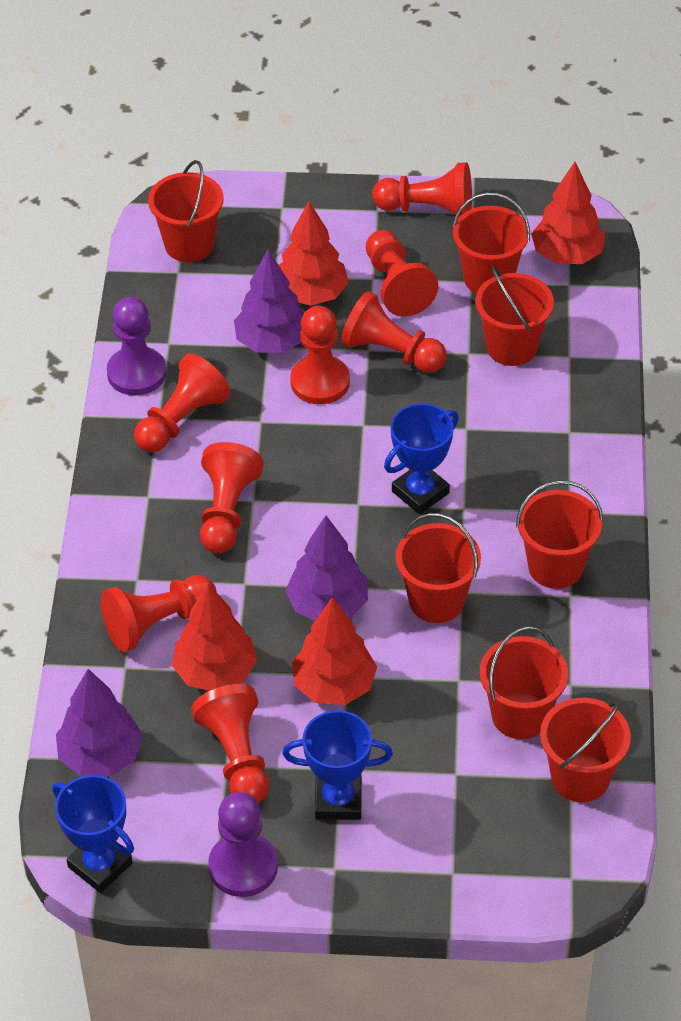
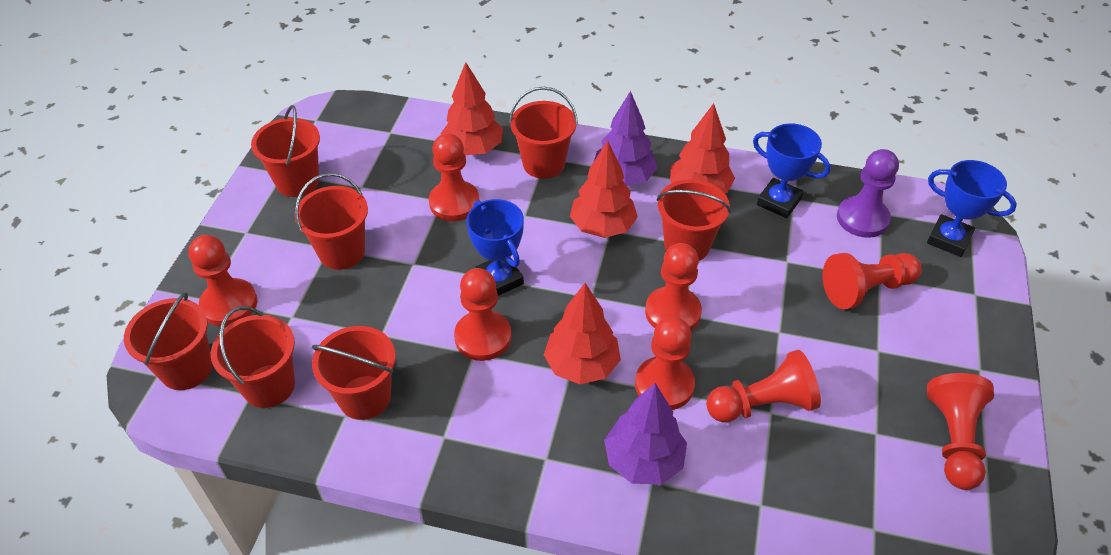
purple pawn: [107,297,166,395] [208,792,278,897] = 2 -> [837,149,899,238] = 1
purple tree: [56,669,143,776] [234,250,304,353] [285,516,368,621] = 3 -> [594,91,657,186] [604,383,687,485] = 2

